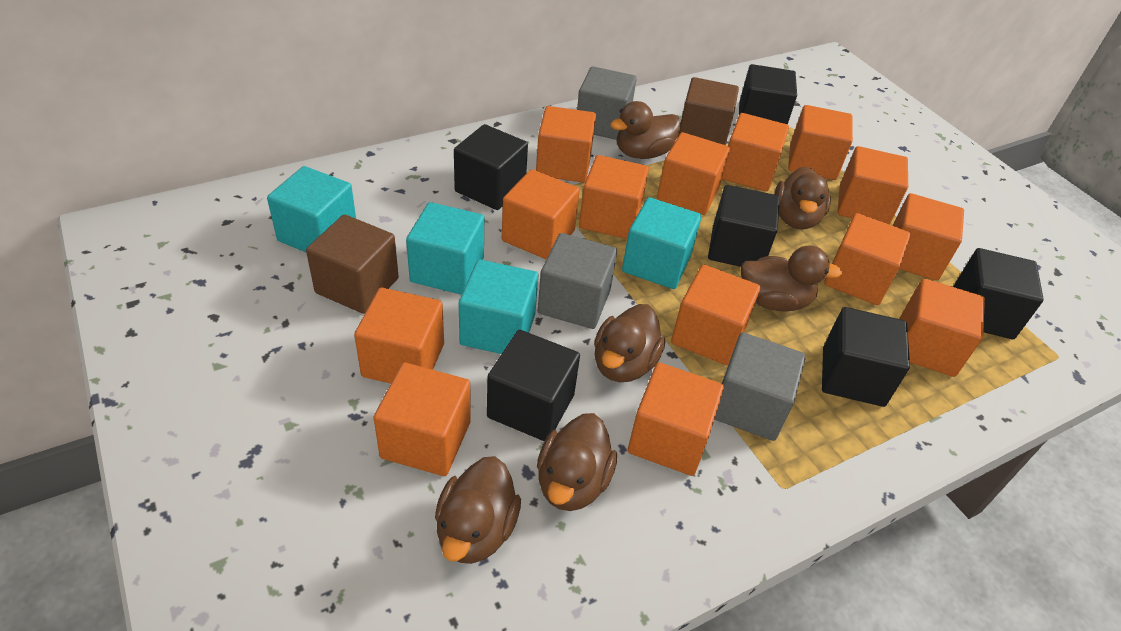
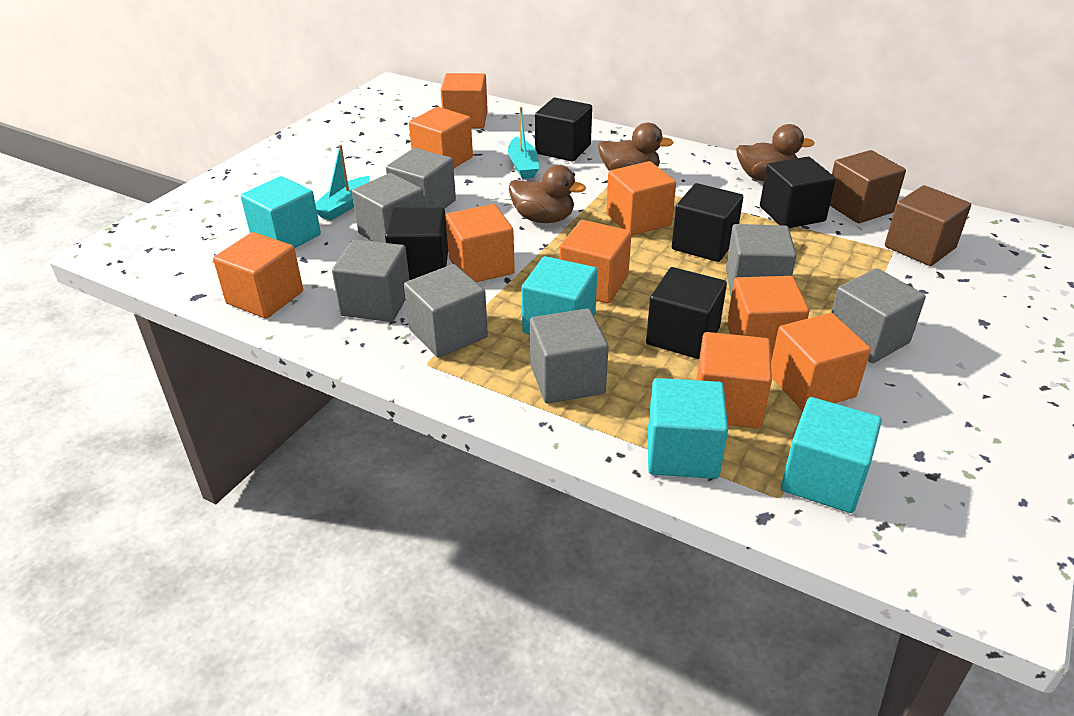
black cube: [454,124,528,210] [487,330,580,441] [708,185,780,267] [739,64,797,125] [822,307,910,407] [953,248,1044,339] = 6 -> [385,207,448,280] [535,98,592,162] [646,267,727,359] [672,183,743,262] [760,157,836,228] = 5
brown duck: [435,456,521,564] [537,413,617,511] [594,304,665,382] [610,101,681,159] [741,246,842,312] [775,166,831,230] = 6 -> [509,165,586,223] [598,123,674,171] [736,124,815,181] = 3
grey cube: [538,233,617,329] [577,66,637,140] [714,332,806,441] = 3 -> [332,240,410,322] [352,173,425,243] [386,148,456,209] [404,264,488,358] [530,308,609,404] [726,224,797,296] [831,268,926,363] = 7
orange cube: [354,288,444,384] [374,363,471,476] [502,169,580,259] [536,106,596,183] [579,155,649,239] [628,362,724,476] [657,132,730,215] [671,264,760,365] [722,113,789,191] [788,105,853,180] [824,213,911,305] [837,146,908,225] [892,193,964,281] [899,278,985,377] = 14 -> [213,232,303,319] [409,107,473,168] [441,73,488,128] [445,204,515,282] [560,220,632,304] [606,161,676,236] [696,332,772,428] [727,276,809,359] [771,313,871,411] = 9
turquoise boat: none = 0 -> [315,144,370,220] [508,107,539,179] = 2

